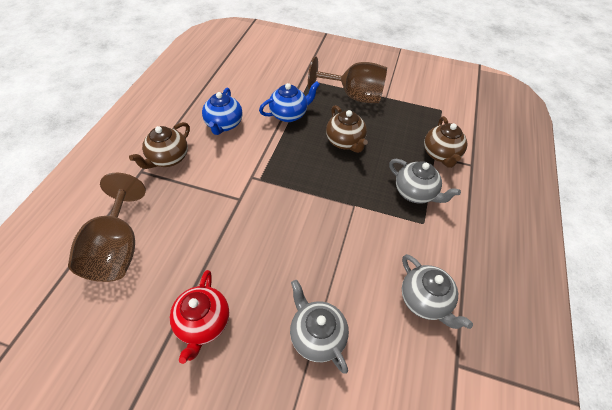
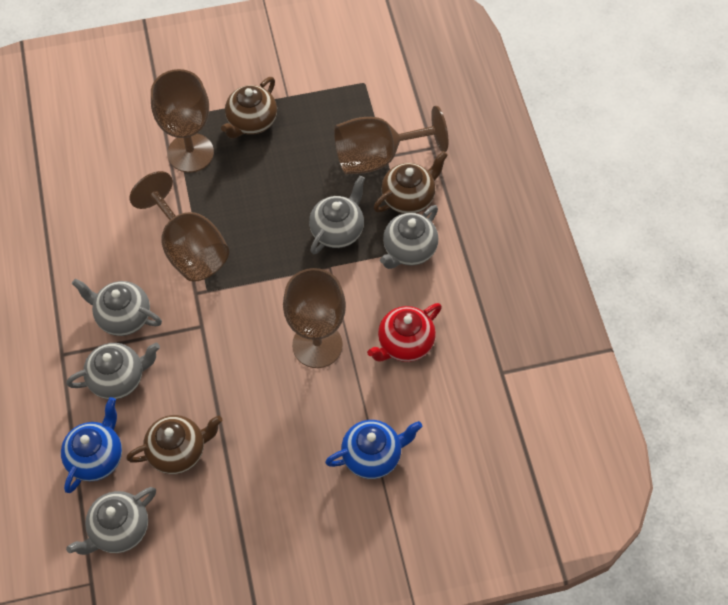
brown goblet: [68,173,146,282] [308,57,387,103] = 2 -> [130,171,229,282] [151,69,214,173] [283,268,346,368] [334,106,449,175] = 4
grey teapot: [290,280,349,374] [389,159,461,204] [402,254,473,329] = 3 -> [66,343,160,399] [66,487,156,555] [72,278,162,336] [309,176,365,254] [380,205,438,269] = 5

